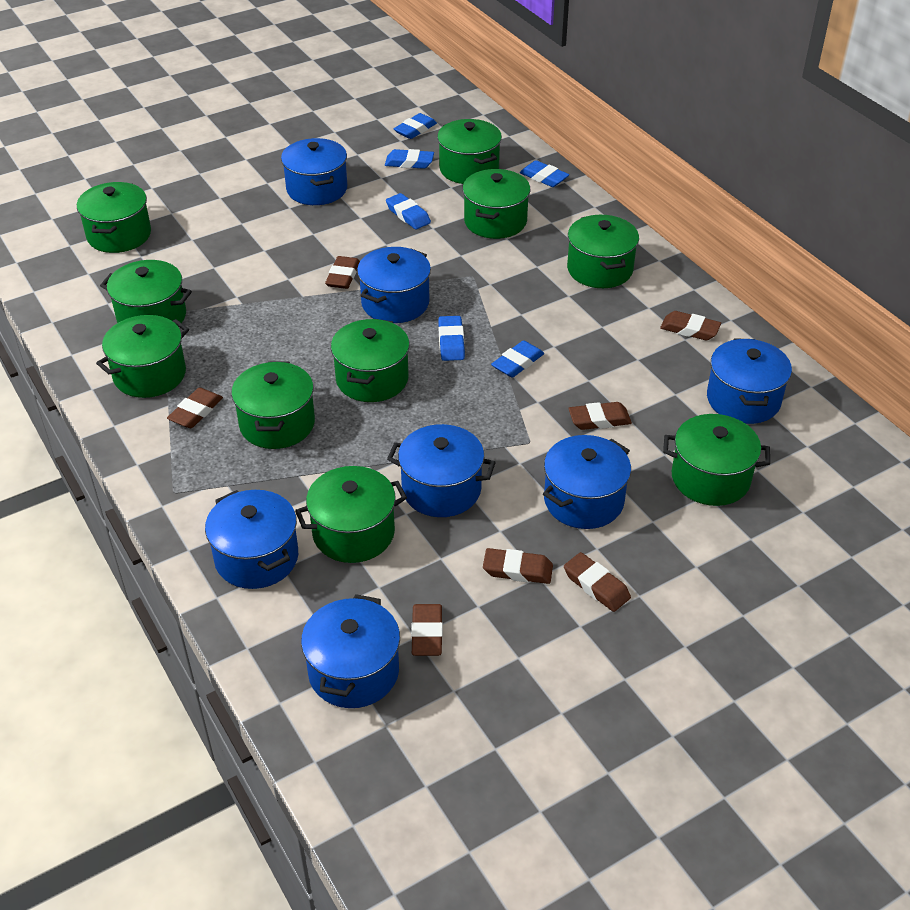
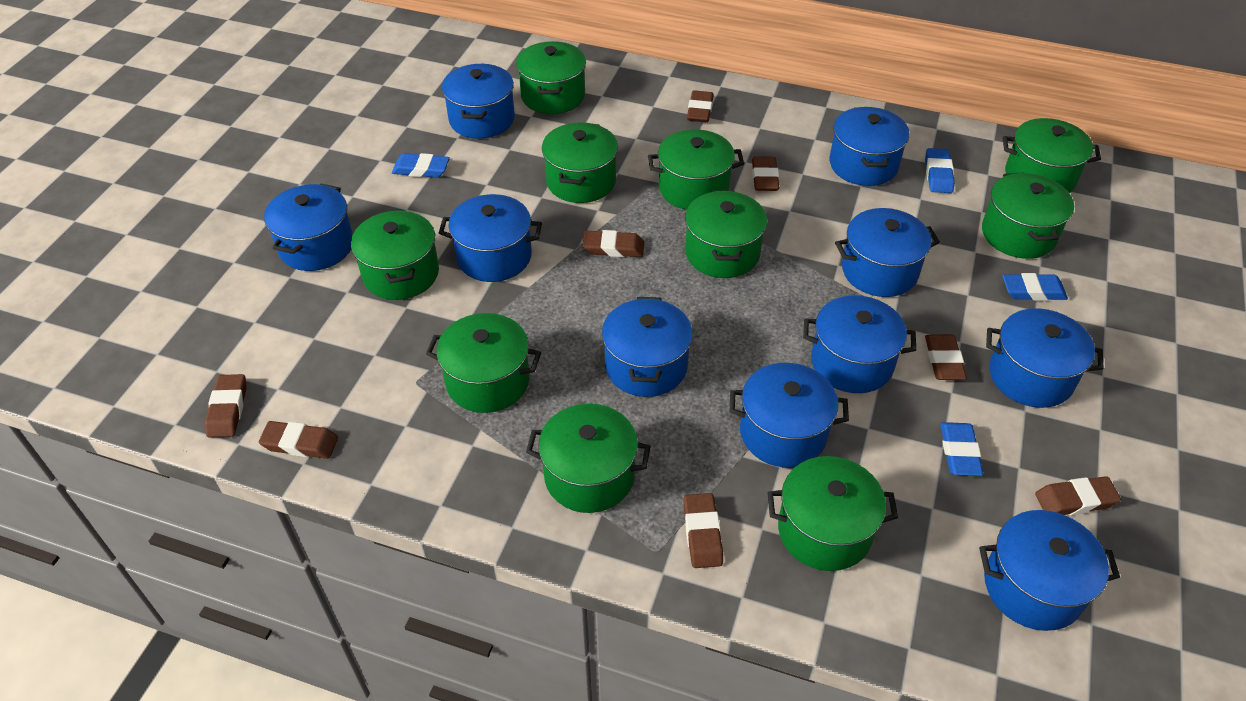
blue eraser: [385,149,434,169] [386,193,431,229] [394,113,437,139] [438,316,465,361] [491,341,544,378] [520,160,569,187] = 6 -> [392,153,450,178] [925,148,955,193] [940,422,983,476] [1003,273,1068,301] = 4
blue pot: [205,490,298,589] [281,138,347,205] [301,594,400,708] [357,247,431,323] [387,424,496,517] [543,435,631,529] [707,338,792,424] = 7 -> [264,184,353,271] [439,194,542,282] [442,64,515,139] [602,297,693,397] [730,363,849,467] [803,295,916,393] [830,107,910,186] [835,208,940,297] [979,510,1120,631] [986,308,1104,408] = 10
brown eraser: [167,387,223,428] [325,256,360,289] [411,604,443,656] [483,548,553,584] [564,552,631,612] [568,402,632,430] [660,311,721,340] = 7 -> [205,374,247,438] [259,421,338,459] [583,230,644,257] [683,493,723,568] [687,90,713,123] [752,156,779,191] [925,334,967,380] [1035,476,1121,515] = 8

